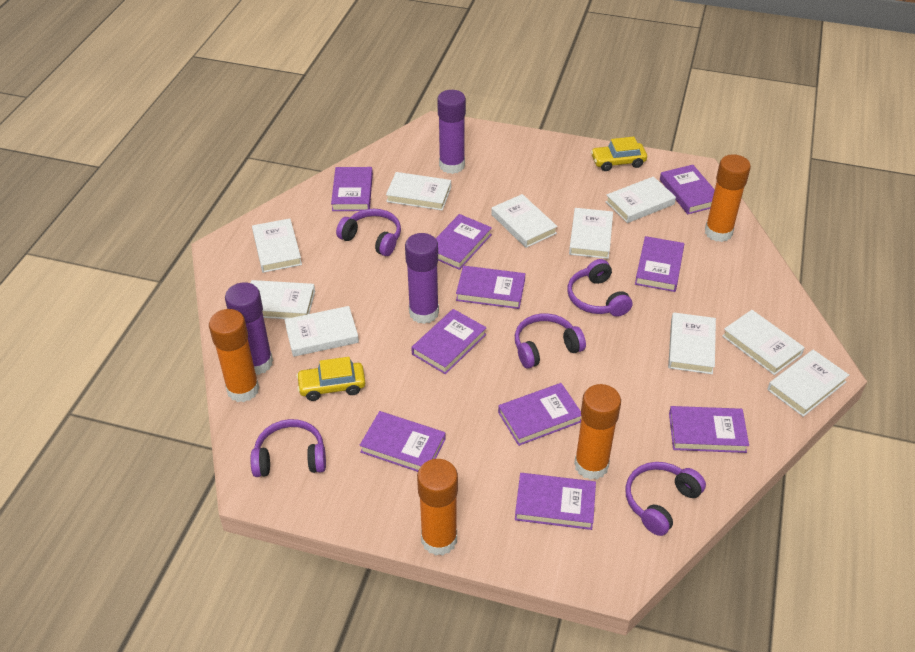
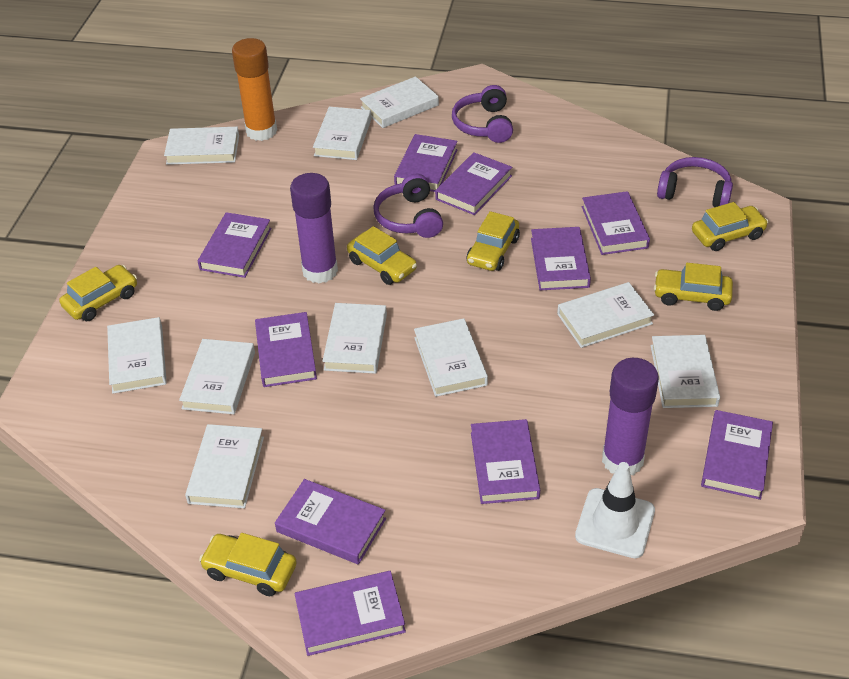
orange glue stick: [209,309,259,402] [417,459,458,556] [574,384,621,480] [705,154,751,242] = 4 -> [232,38,277,141] = 1
purple glue stick: [225,282,273,375] [405,233,439,324] [437,90,466,174] = 3 -> [290,173,338,284] [602,358,659,475] = 2
purple headphones: [250,419,326,477] [336,209,401,256] [515,313,586,369] [568,259,632,317] [625,462,706,536] = 5 -> [373,174,443,238] [452,85,513,143] [657,157,733,207] = 3
white traffic cone: none = 0 -> [575,462,655,558] = 1
yellow car: [296,357,365,401] [591,136,647,171] = 2 -> [59,265,137,321] [199,533,297,596] [347,226,417,285] [467,211,520,271] [654,263,733,311] [692,202,768,251] = 6

